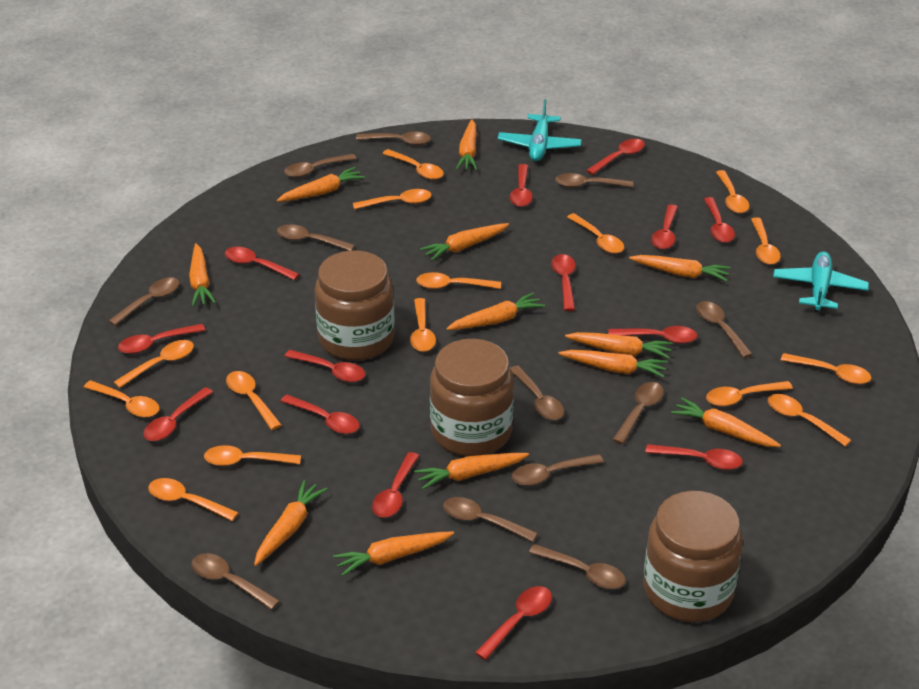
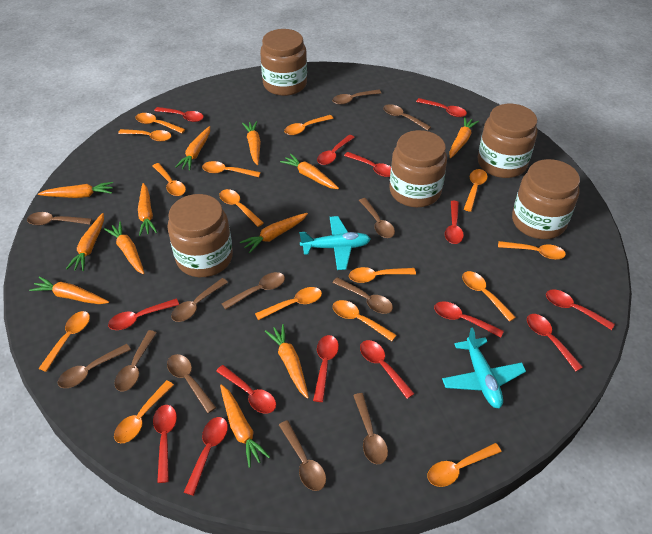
brown jar: [315,250,395,361] [430,339,514,456] [643,491,743,622] = 3 -> [167,194,233,277] [260,29,307,96] [389,130,447,207] [478,104,537,178] [512,159,580,239] = 5

